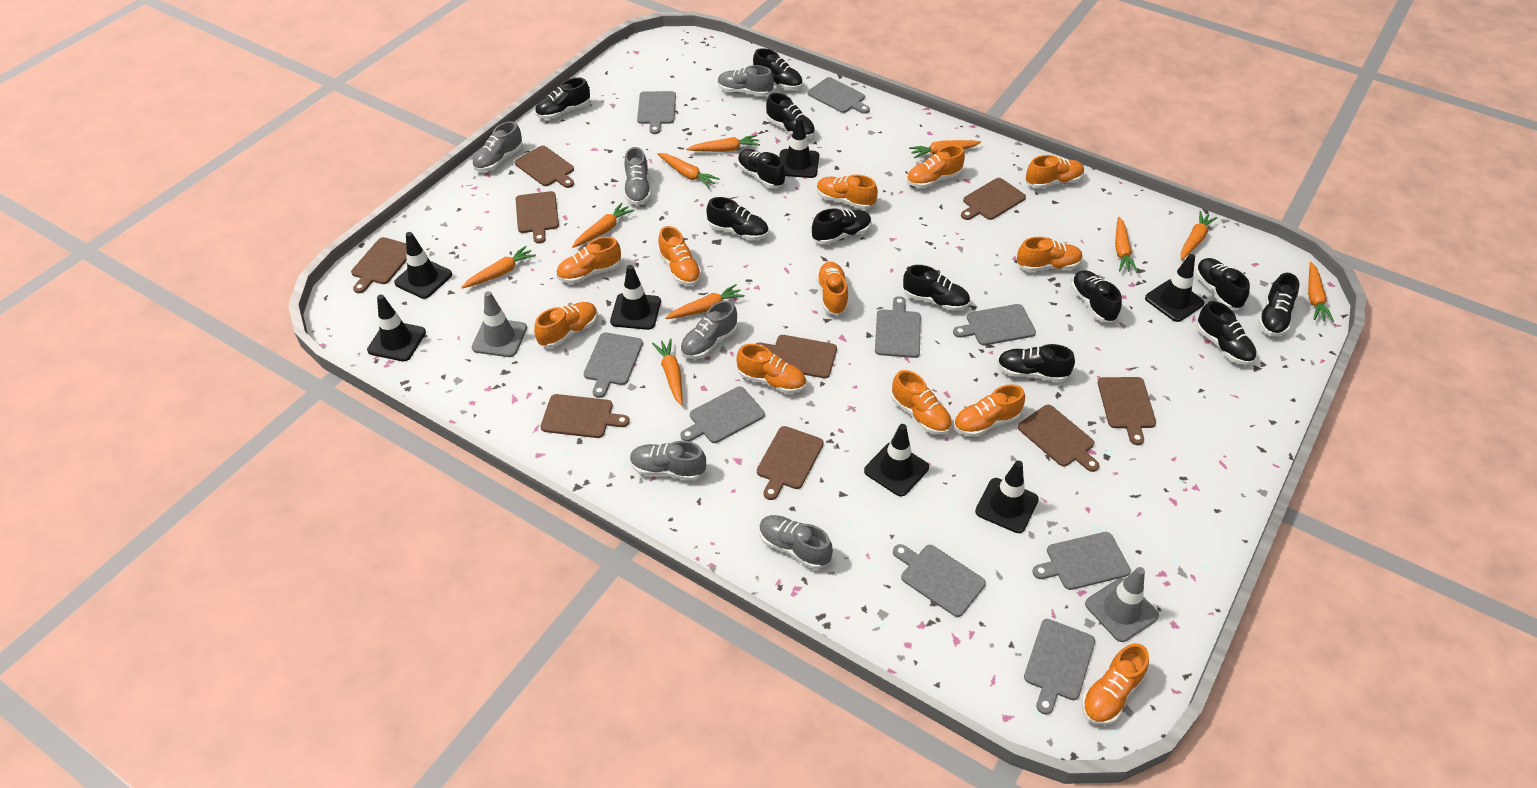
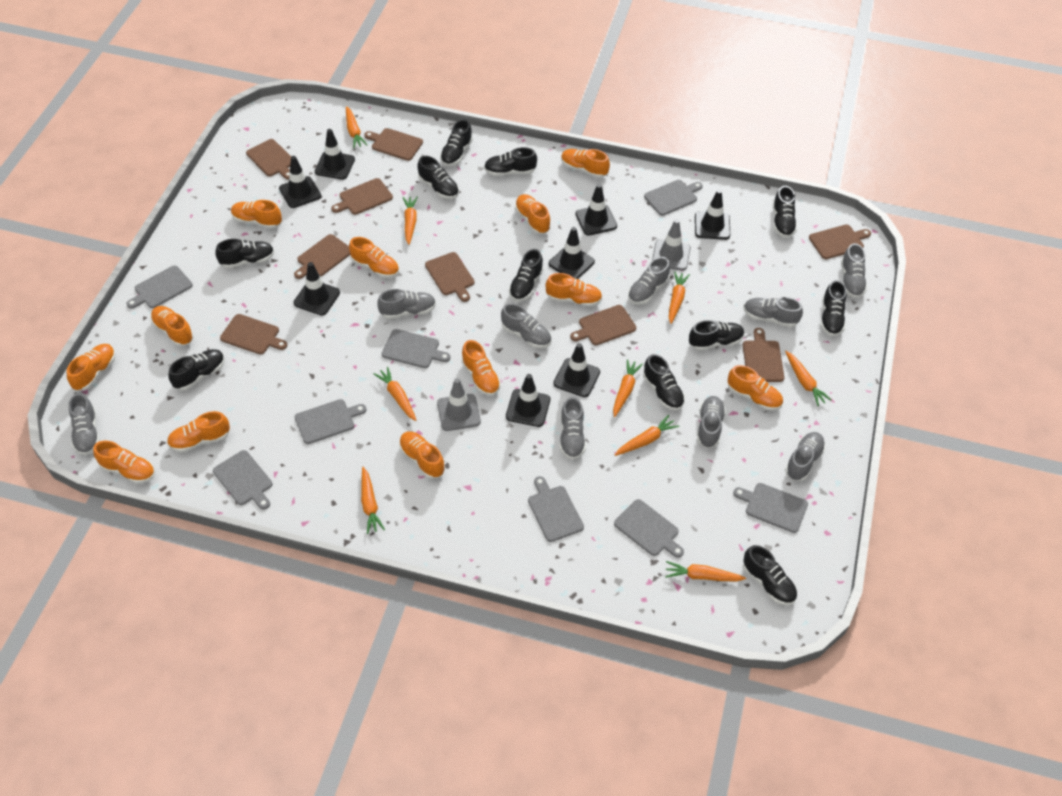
black shoe: [535,78,590,119] [706,197,769,240] [737,149,785,188] [753,48,803,90] [766,93,815,138] [812,208,872,245] [903,265,970,311] [997,344,1075,382] [1071,270,1122,322] [1195,258,1250,310] [1196,301,1256,365] [1258,273,1299,336] = 12 -> [168,349,225,390] [215,239,274,268] [417,156,459,199] [440,119,473,166] [484,147,537,176] [509,249,544,301] [643,354,685,411] [689,320,745,350] [743,545,797,605] [773,186,797,238] [820,280,846,336] = 11
black traffic cone: [367,295,426,361] [394,232,452,299] [610,265,661,330] [779,117,819,178] [864,424,929,496] [975,461,1039,533] [1145,254,1205,322] = 7 -> [279,156,321,208] [294,262,340,315] [315,129,355,180] [506,374,550,427] [549,227,595,279] [553,343,600,397] [575,184,617,236] [695,190,730,240] = 8
grey cutting board: [584,332,643,398] [637,91,676,134] [681,387,765,443] [807,77,870,114] [875,296,921,358] [893,544,986,617] [953,304,1036,346] [1024,619,1095,715] [1032,532,1131,590] = 9 -> [127,265,193,309] [213,450,273,510] [295,399,366,444] [382,329,450,368] [528,476,584,542] [614,499,684,558] [644,180,703,216] [733,483,808,533] = 8
grey shoe: [472,121,523,171] [624,147,651,205] [630,441,706,481] [680,300,738,359] [718,65,774,96] [759,515,833,569] = 6 -> [68,393,100,455] [377,289,436,319] [501,303,551,348] [560,397,586,460] [628,257,670,305] [697,396,726,448] [743,297,803,327] [785,432,826,481] [841,243,867,298] = 9
orange carrot: [461,246,536,288] [572,203,635,248] [652,339,683,406] [658,153,719,188] [665,284,745,319] [686,135,760,152] [909,140,981,158] [1115,217,1138,272] [1181,211,1217,260] [1308,262,1334,322] = 10 -> [346,106,367,148] [361,467,385,534] [374,367,417,421] [403,197,418,245] [613,359,643,417] [615,415,679,456] [665,561,746,581] [669,272,690,324] [785,351,832,406] = 9

